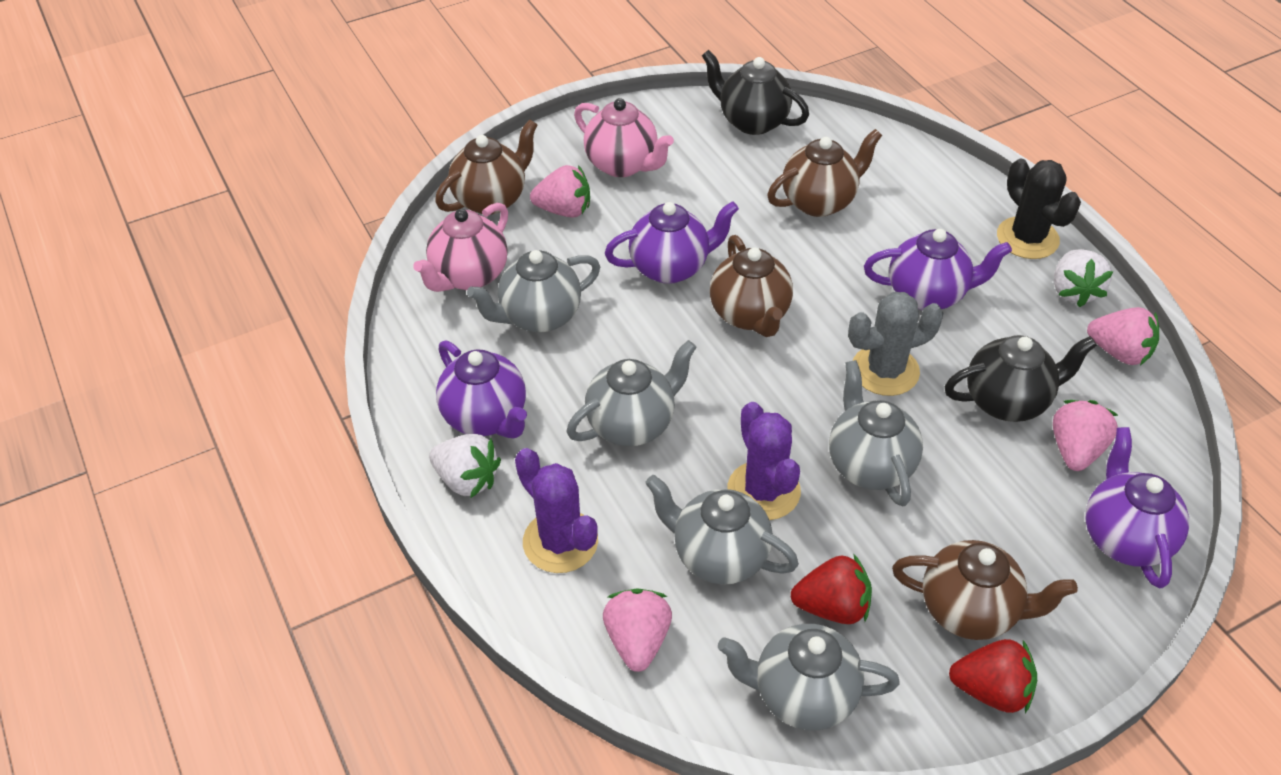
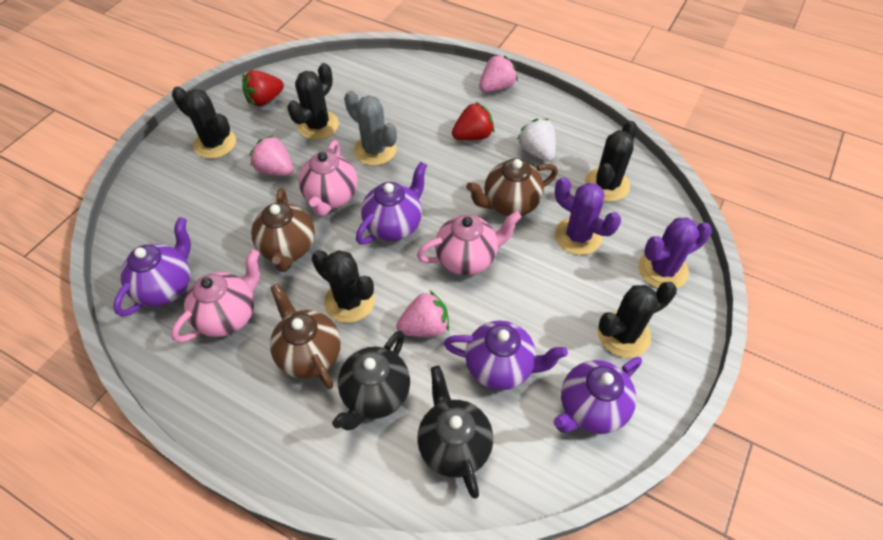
black cactus: [997,159,1081,259] = 1 -> [172,87,236,159] [287,63,339,140] [312,250,375,323] [585,121,638,202] [598,282,677,358] = 5
brown teapot: [435,119,538,215] [710,235,793,337] [767,129,882,217] [892,540,1078,640] = 4 -> [251,188,315,272] [270,284,341,389] [466,158,558,216] = 3
grey teapot: [467,250,600,333] [567,340,697,446] [645,475,799,585] [718,624,900,730] [829,360,923,506] = 5 -> none = 0
pink strawberry: [530,165,590,217] [603,588,672,672] [1053,400,1118,471] [1087,307,1159,365] = 4 -> [250,135,293,176] [396,291,449,337] [479,54,518,92] = 3
pink teapot: [413,202,508,292] [574,98,674,177] = 2 -> [171,250,260,343] [299,140,358,217] [417,211,521,275] = 3
white strawberry: [429,434,501,498] [1054,249,1113,307] = 2 -> [517,119,556,161] = 1

